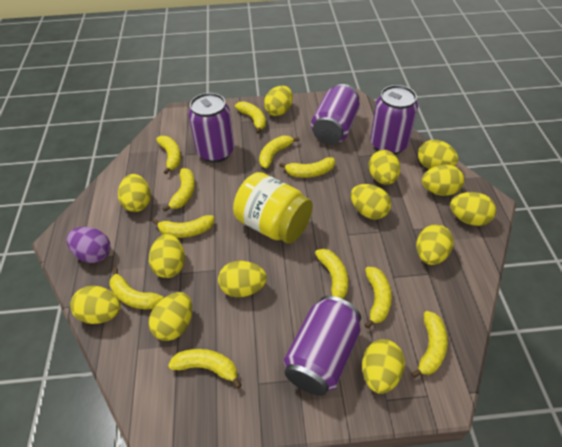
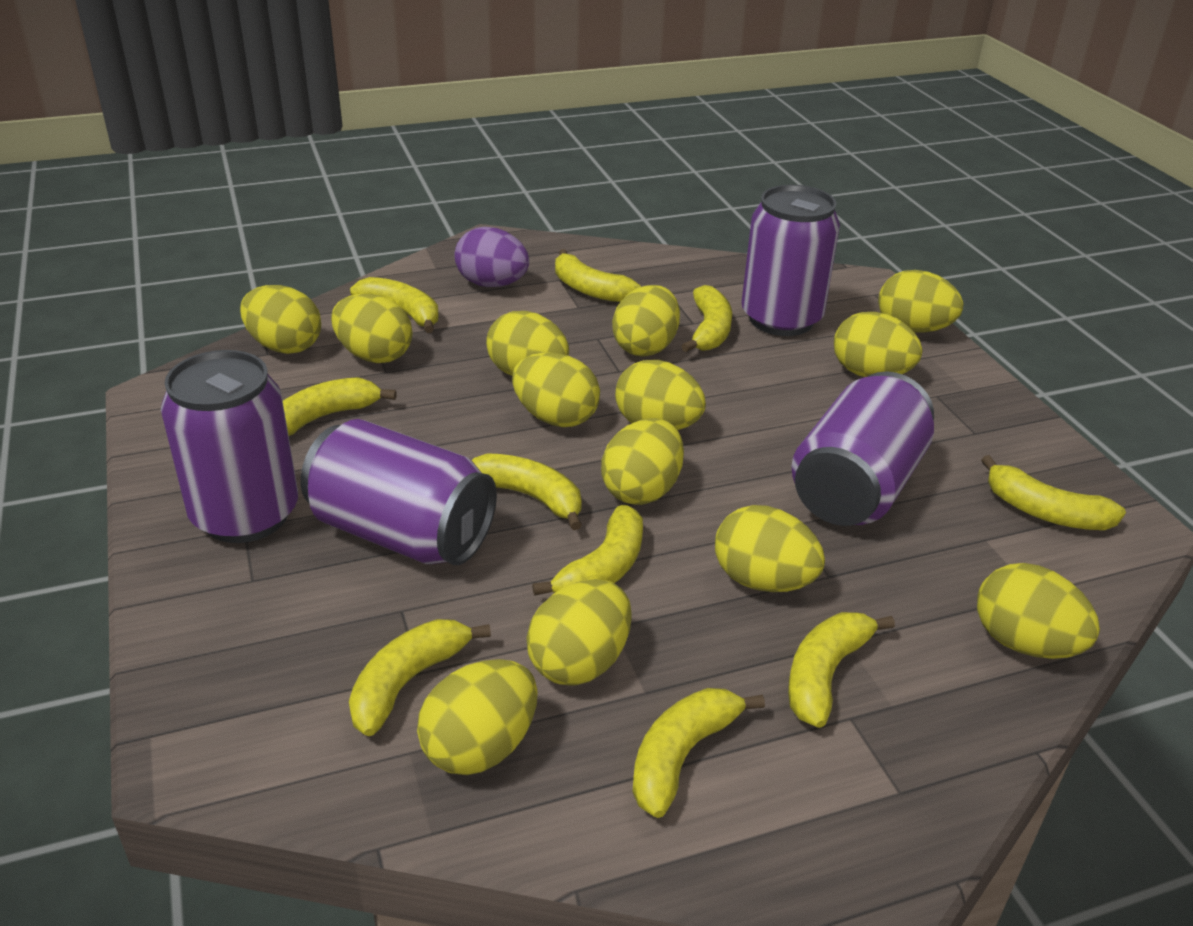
yellow banana: [109,268,164,309] [152,215,214,238] [156,136,181,174] [162,168,195,212] [168,349,241,389] [235,101,266,134] [259,136,299,168] [279,157,335,178] [315,249,348,299] [365,267,392,329] [411,311,448,378] = 11 -> [283,377,397,436] [349,619,491,736] [350,277,439,333] [471,453,582,530] [532,505,643,596] [555,249,641,302] [632,688,765,818] [682,285,732,352] [788,612,895,728] [981,455,1126,530] = 10
yellow jar: [233,172,313,244] = 1 -> none = 0

